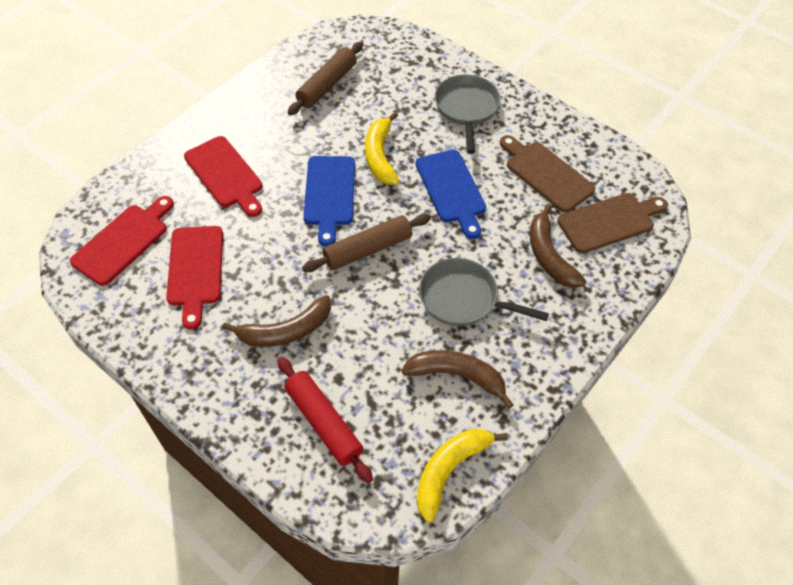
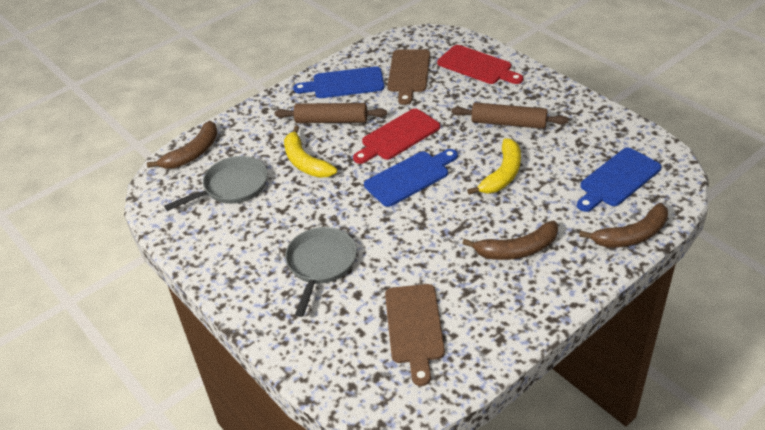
blue cutting board: [303,156,355,247] [415,150,486,239] = 2 -> [293,66,384,98] [364,149,458,207] [577,148,661,212] = 3
red cutting board: [70,196,174,286] [166,226,223,330] [184,136,263,217] = 3 -> [353,109,440,164] [437,45,523,84] = 2
red rolling pin: [277,357,373,483] = 1 -> none = 0

